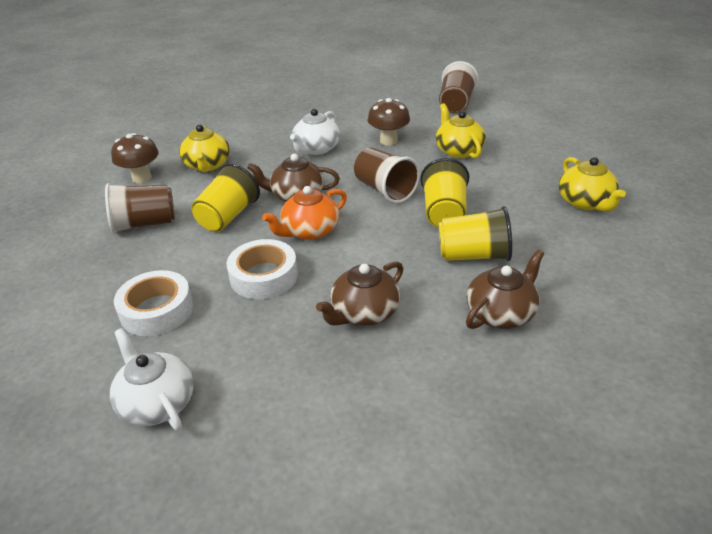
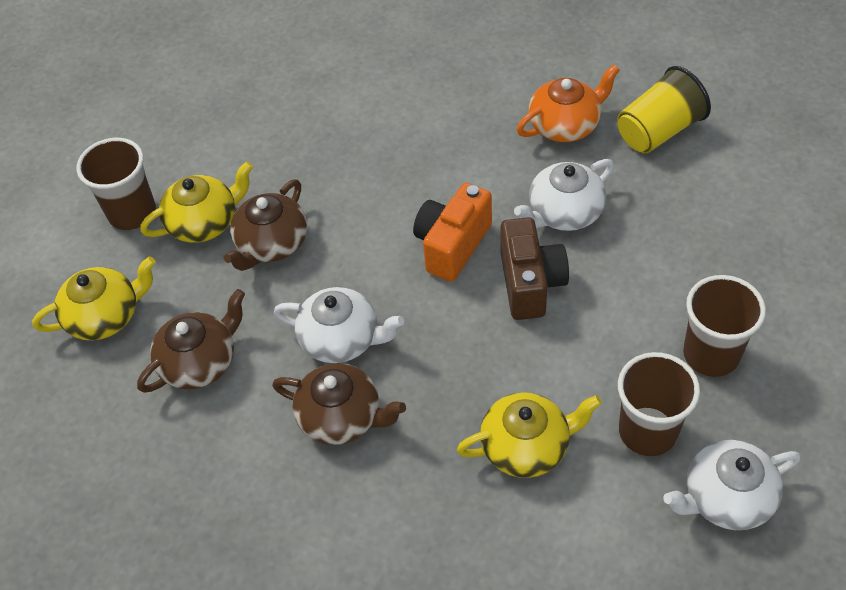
brown camera: none = 0 -> [500,217,569,320] = 1
brown mushroom: [111,133,159,183] [368,98,410,145] = 2 -> none = 0
orange camera: none = 0 -> [413,183,492,282] = 1
white tape: [114,270,193,336] [227,239,298,299] = 2 -> none = 0
white teapot: [110,328,194,430] [290,109,340,155] = 2 -> [274,287,404,363] [514,159,614,231] [663,440,800,530] = 3
yellow cup: [191,163,260,232] [420,158,469,228] [439,206,512,261] = 3 -> [617,66,711,153] = 1

